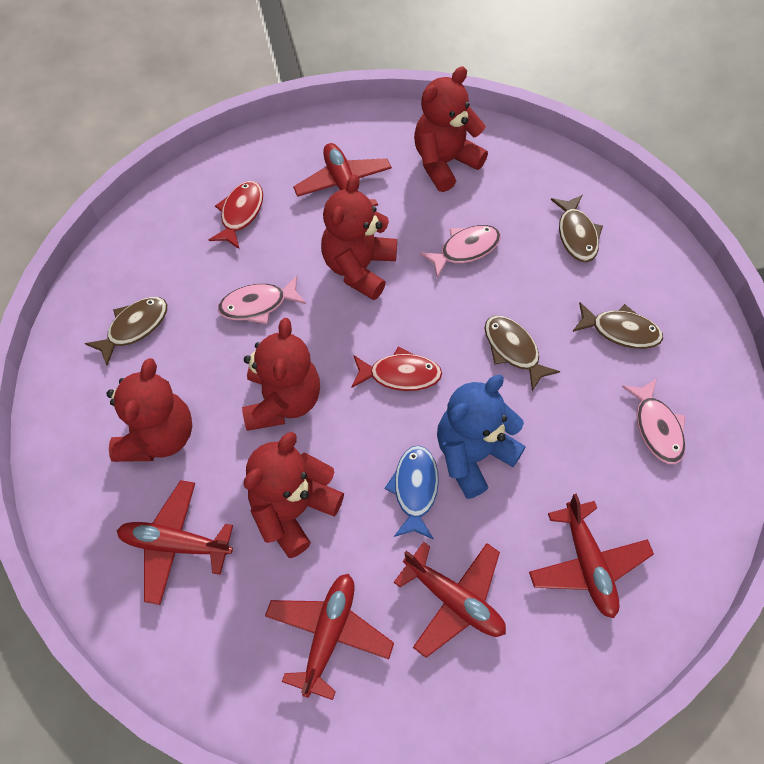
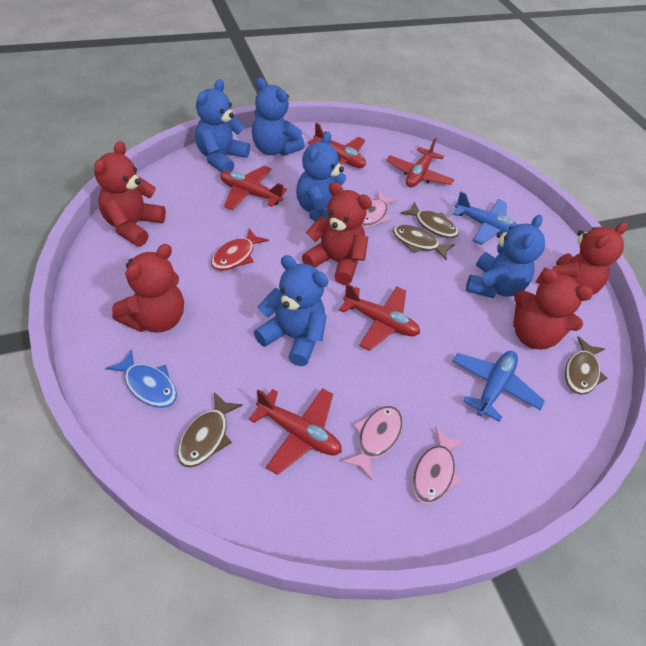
blue plane: none = 0 -> [453,191,518,245] [453,351,545,422] = 2
blue teddy bear: [437,375,526,499] = 1 -> [195,79,250,172] [252,77,304,156] [254,255,329,366] [296,132,346,221] [466,215,545,298] = 5
red fish: [209,181,263,249] [351,346,442,391] = 2 -> [211,228,269,271] = 1

